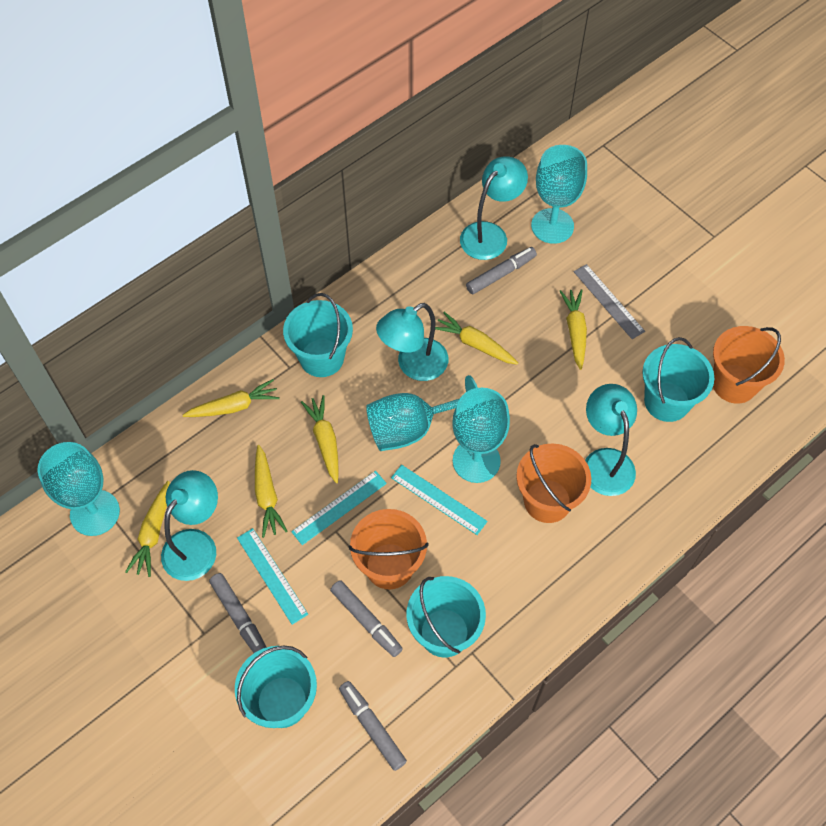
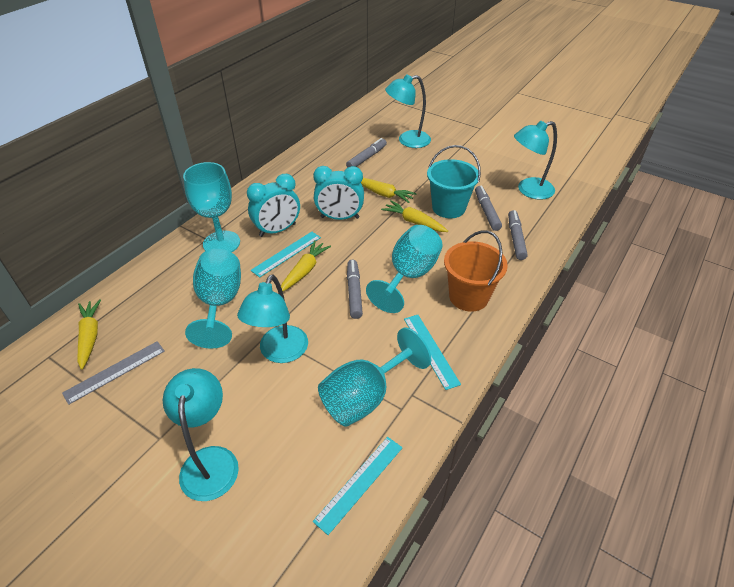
orange bucket: [349,509,429,589] [516,443,591,523] [713,326,785,404] = 3 -> [444,230,508,312] = 1
turquoise bucket: [235,645,317,728] [283,293,353,377] [407,576,486,658] [642,337,714,422] = 4 -> [427,145,481,218] = 1
turquoise clock: none = 0 -> [247,174,300,237] [313,166,364,220] = 2
yellow carrot: [125,481,170,577] [183,379,280,417] [255,445,288,538] [301,395,339,483] [435,312,518,365] [559,289,587,370] = 6 -> [78,299,101,370] [281,240,331,291] [361,178,417,203] [381,201,448,232] = 4

